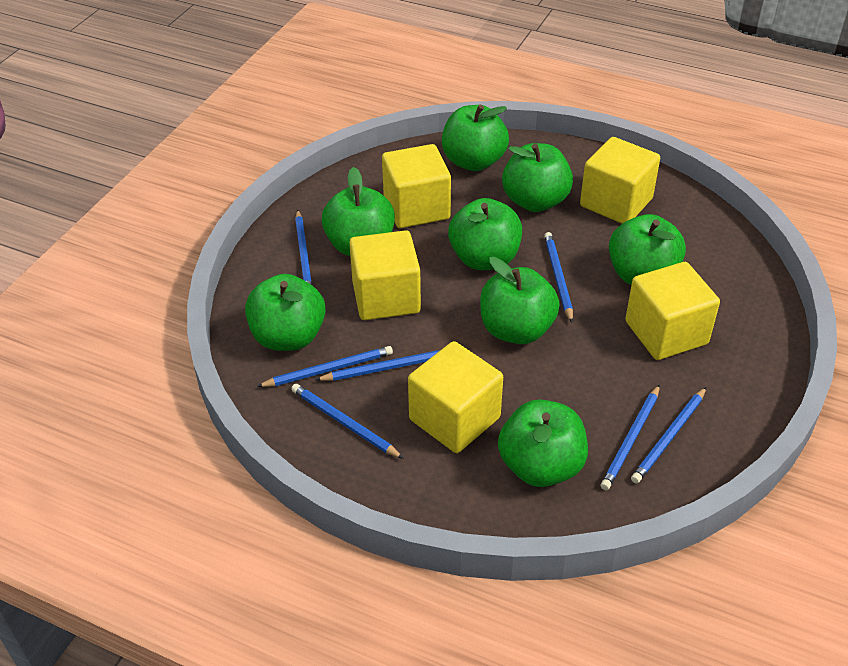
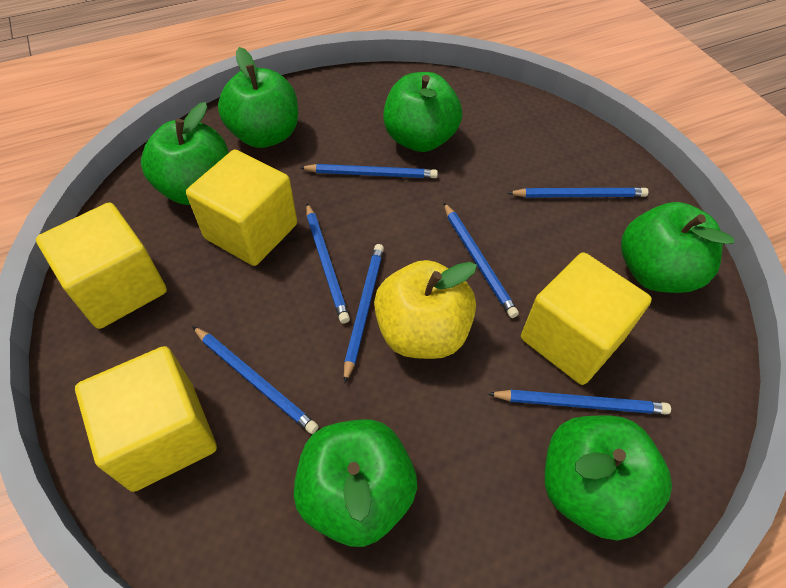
green apple: [245,274,326,351] [322,167,395,256] [442,105,509,171] [448,198,522,270] [480,257,559,344] [498,399,588,487] [502,143,573,212] [609,214,686,285] = 8 -> [141,102,229,205] [218,47,298,148] [294,419,417,547] [383,72,462,152] [545,416,672,541] [621,202,734,293] = 6
yellow apple: none = 0 -> [374,260,477,359] = 1
yellow cube: [349,230,421,320] [382,144,451,228] [408,341,503,453] [580,137,660,224] [625,262,720,360] = 5 -> [36,203,167,329] [75,346,217,492] [186,150,297,266] [521,252,652,385] = 4

